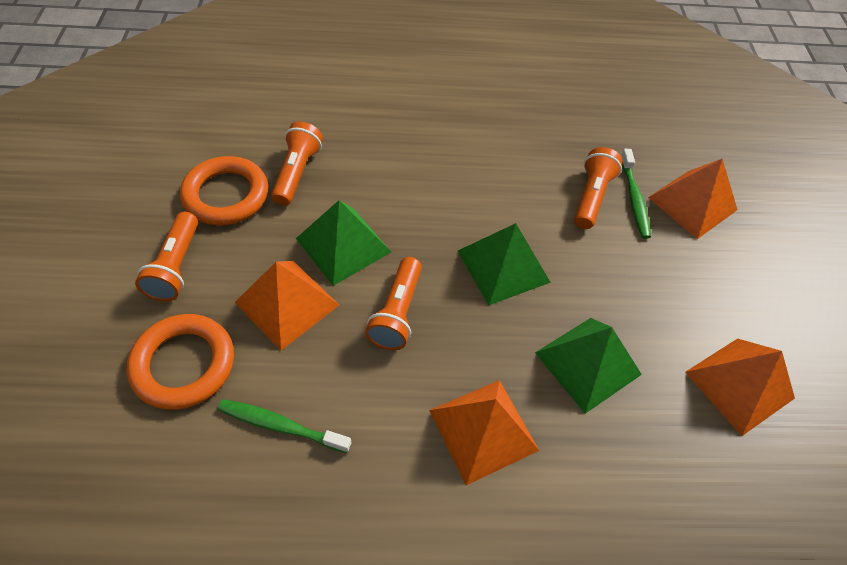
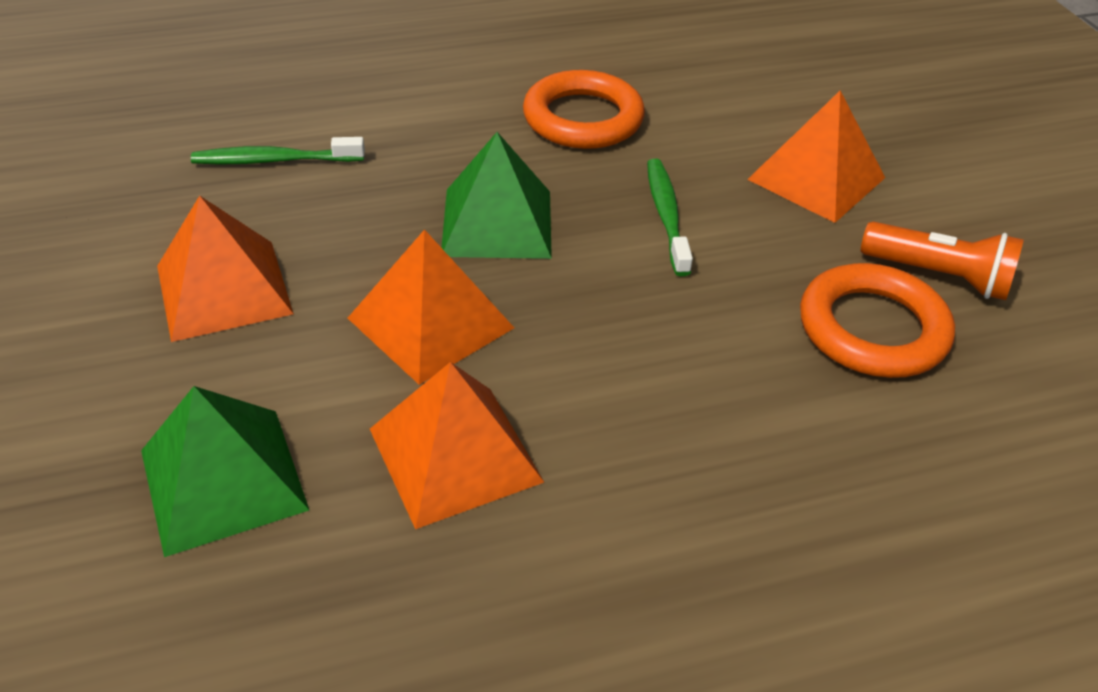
green pyramid: [296,200,391,286] [458,223,551,305] [535,318,642,414] = 3 -> [141,386,309,557] [441,132,552,259] = 2
orange flashlight: [135,212,198,301] [271,122,323,206] [365,257,422,350] [574,147,623,229] = 4 -> [861,221,1024,300] = 1

